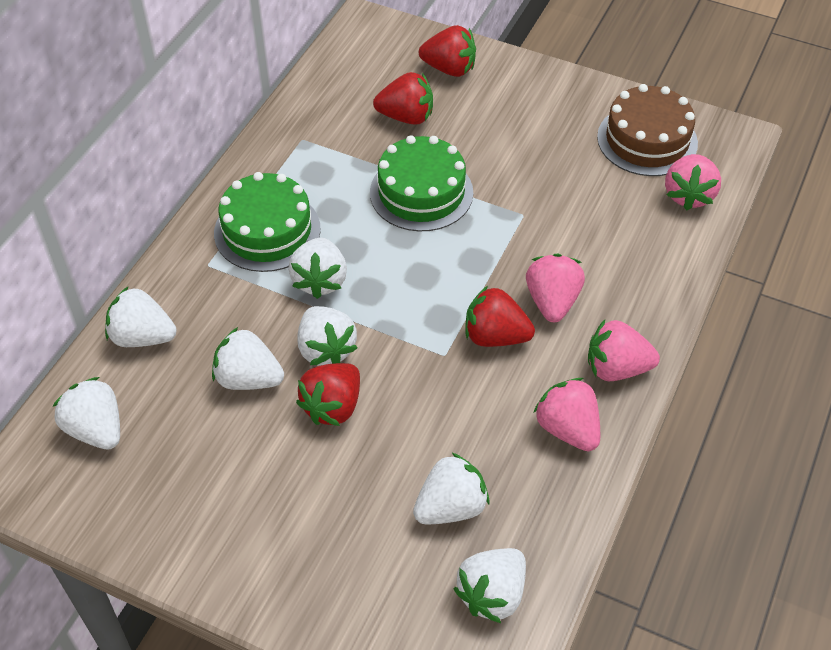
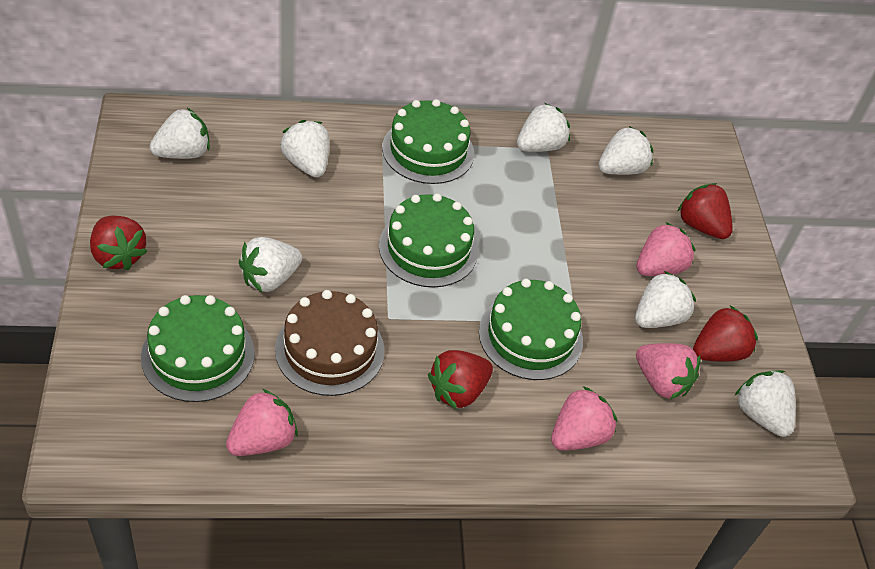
green cake: [214,172,321,272] [370,135,473,231] = 2 -> [141,295,255,402] [379,193,478,287] [382,99,474,184] [479,279,583,380] = 4

